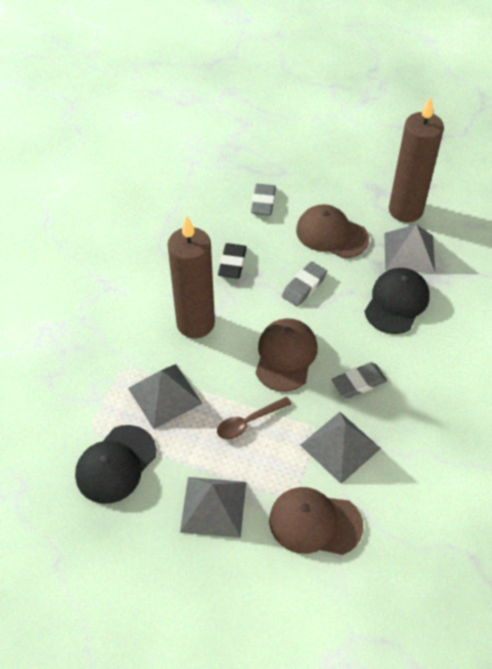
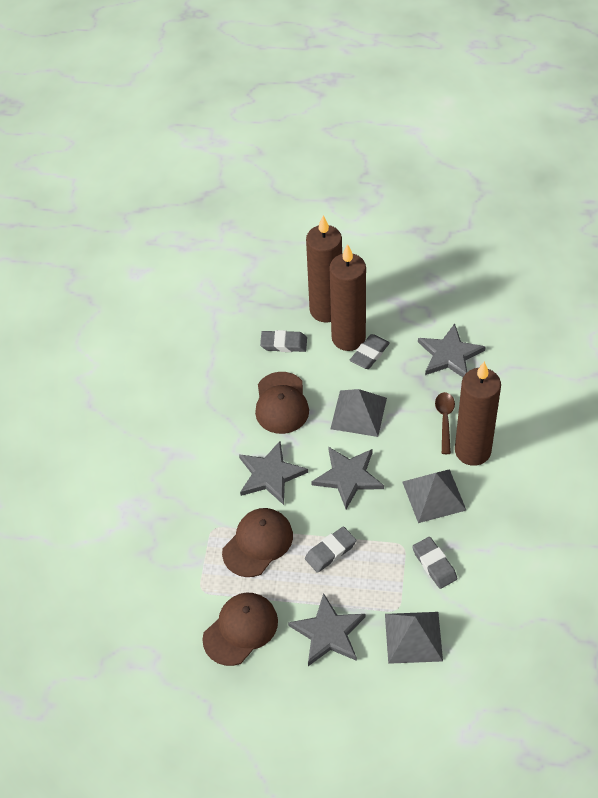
black cap: [75,425,156,504] [364,268,430,334] = 2 -> none = 0
black eraser: [218,243,247,279] = 1 -> none = 0
brown candle: [167,216,215,338] [389,97,444,222] = 2 -> [306,215,342,322] [330,244,366,351] [455,362,501,466] = 3
grey eraser: [251,184,276,215] [282,261,327,306] [331,362,387,398] = 3 -> [260,330,307,352] [305,527,356,573] [350,334,390,369] [412,537,458,589] = 4
grey pyramid: [128,364,203,429] [180,477,246,538] [300,412,381,484] [384,224,435,273] = 4 -> [330,389,387,437] [385,612,443,664] [403,469,466,523] = 3
grey star: none = 0 -> [239,441,308,505] [288,593,365,666] [311,447,384,509] [418,323,486,377] = 4

